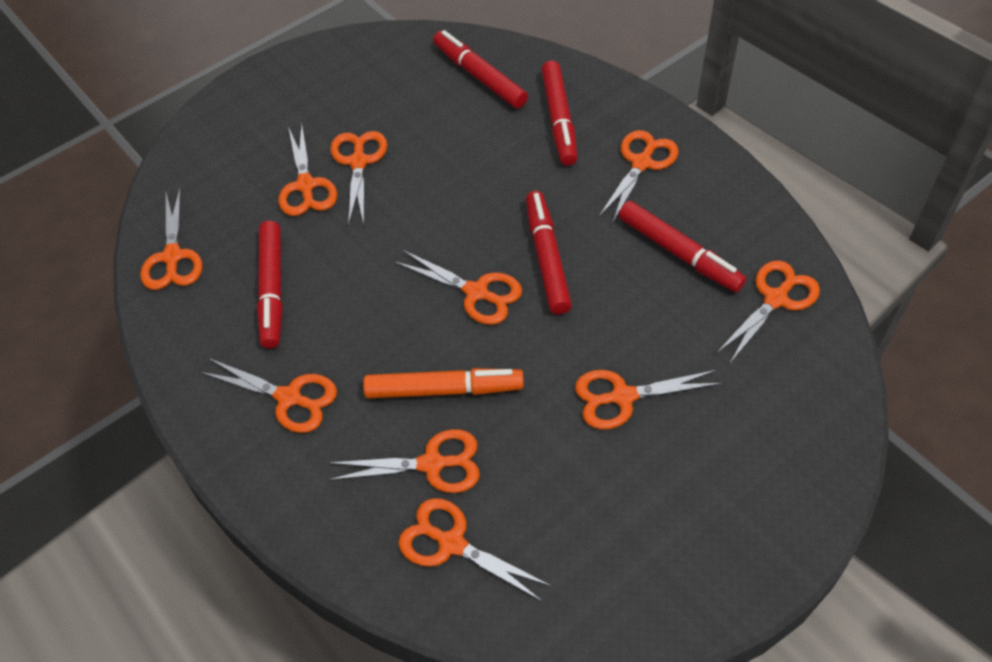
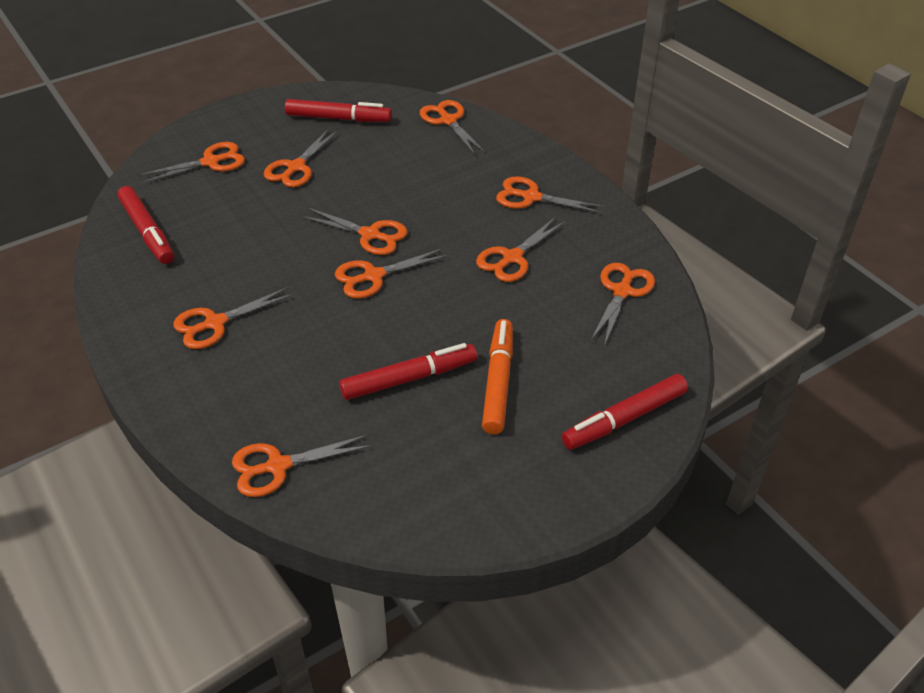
red marker: [257,221,283,348] [433,30,528,108] [526,191,572,314] [541,61,578,166] [619,201,746,292] = 5 -> [117,186,174,264] [285,99,392,122] [339,343,477,400] [562,374,688,450] = 4

